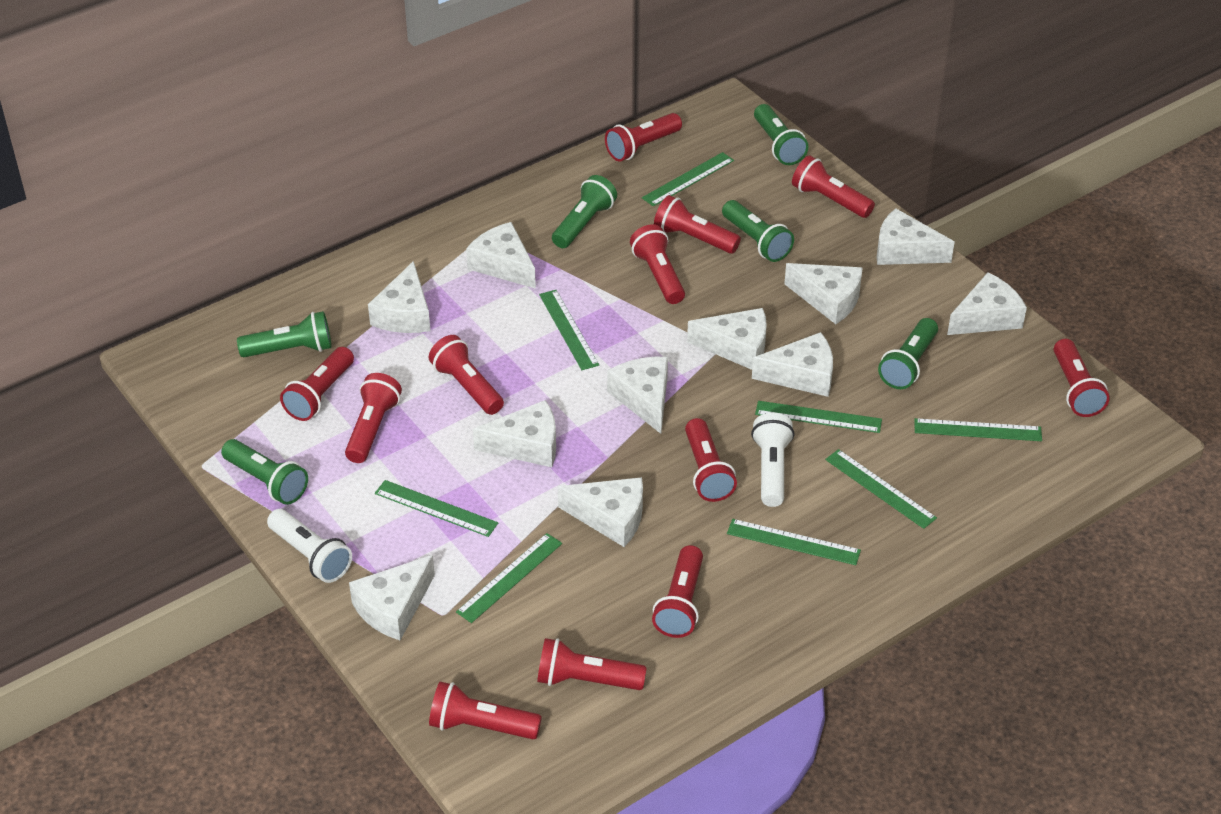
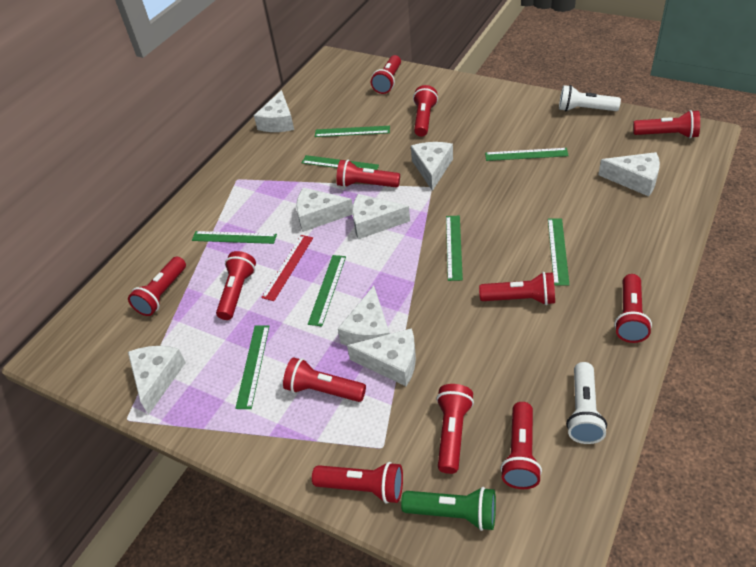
green flashlight: [221,439,308,505] [237,311,332,357] [552,175,617,248] [722,200,794,262] [754,104,808,165] [878,318,938,389] = 6 -> [401,487,496,531] = 1
red ruler: none = 0 -> [261,235,313,301] = 1
white cheese: [349,555,435,640] [368,261,431,333] [466,222,536,289] [473,400,556,467] [558,477,643,547] [607,357,668,434] [687,308,767,370] [752,332,833,397] [784,263,862,324] [877,208,955,265] [947,273,1027,335] = 11 -> [128,346,186,415] [254,90,294,132] [296,187,353,232] [338,286,390,345] [347,328,416,386] [352,194,410,239] [411,142,453,191] [598,152,660,196] = 8

